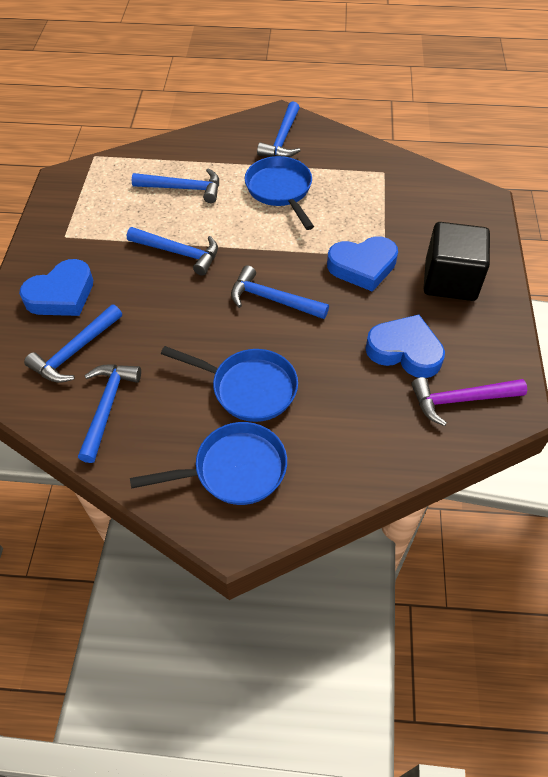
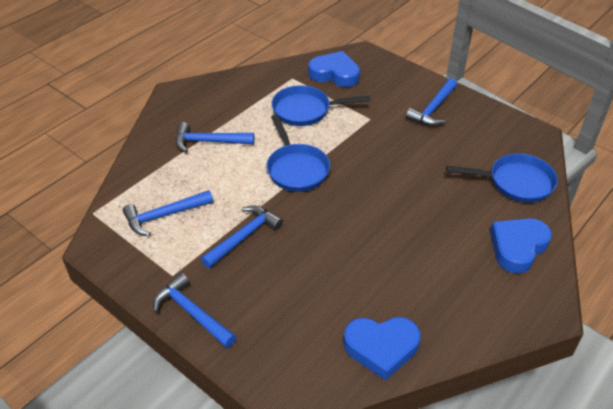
black cube: [423,222,490,301] = 1 -> none = 0
blue hammer: [24,304,122,383] [78,364,141,463] [127,227,218,276] [132,169,219,203] [231,265,329,319] [257,101,301,157] = 6 -> [123,190,213,236] [153,273,236,348] [176,122,254,153] [201,206,283,268] [406,78,457,126] = 5
purple hammer: [411,377,527,426] = 1 -> none = 0

